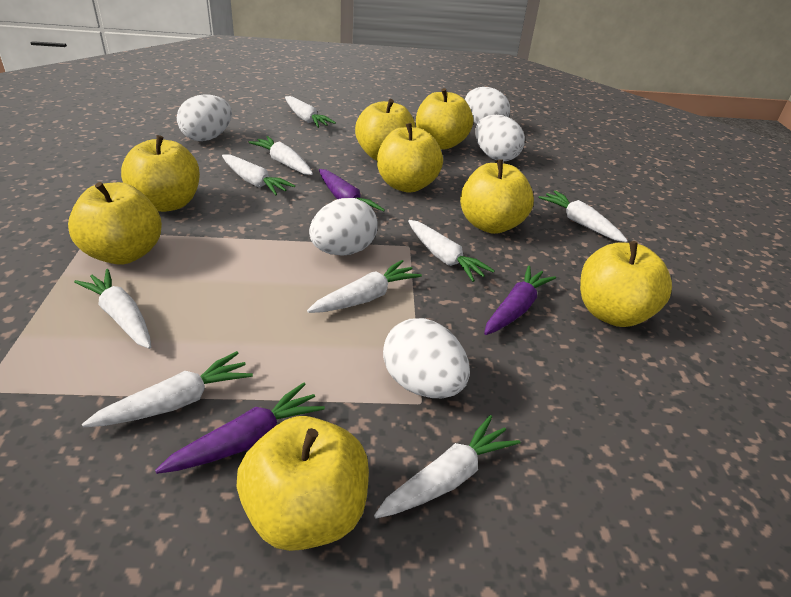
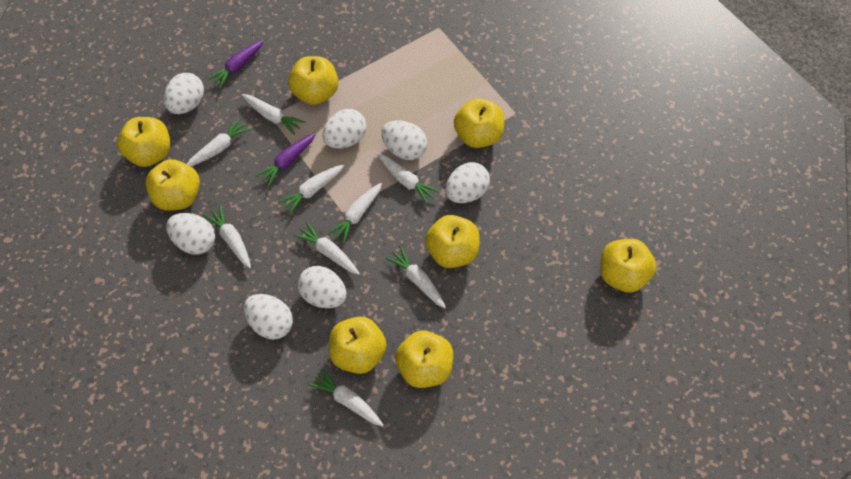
purple carrot: [155,383,325,474] [319,169,385,211] [484,266,556,335] = 3 -> [207,40,264,89] [255,133,316,187] = 2
white egg: [177,94,232,141] [309,198,378,256] [383,318,470,398] [465,87,510,124] [475,115,525,161] = 5 -> [164,73,204,114] [166,213,215,255] [244,294,293,340] [297,266,347,308] [322,109,367,148] [381,120,427,160] [445,162,490,203] = 7

